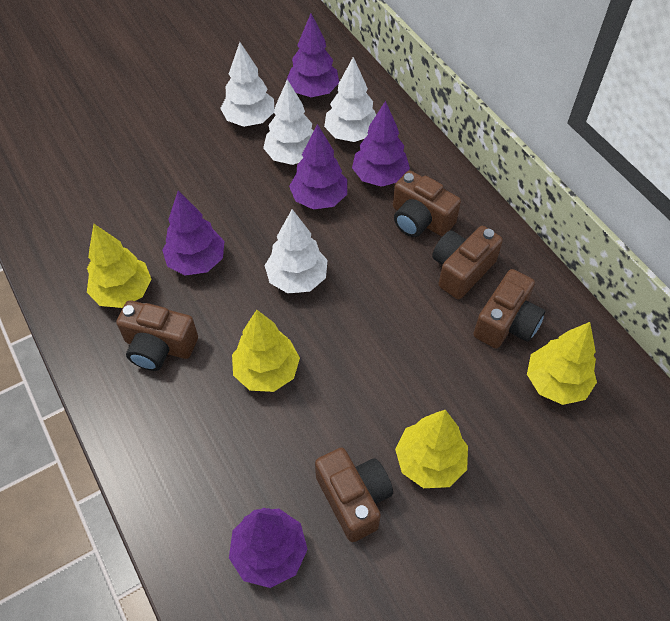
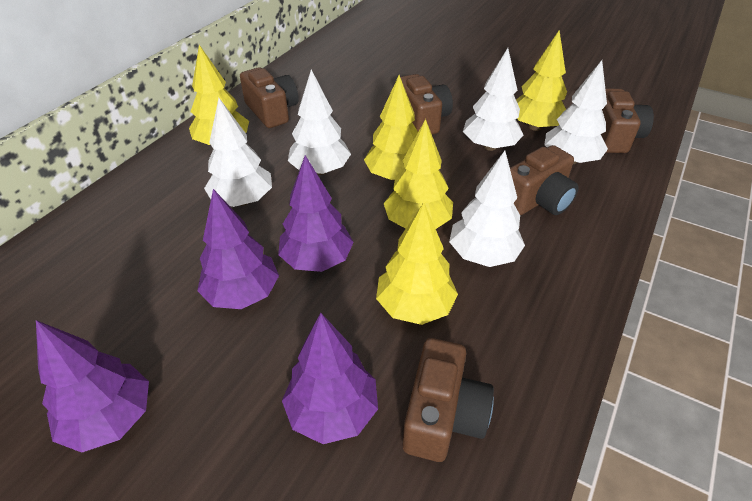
purple tree: [162,191,225,276] [229,508,308,588] [286,14,339,97] [289,124,347,210] [352,101,410,187] = 5 -> [36,320,149,453] [197,189,279,309] [278,155,354,272] [282,313,378,444] = 4
white tree: [220,42,275,127] [263,79,314,165] [265,209,327,293] [324,57,376,142] = 4 -> [204,98,272,207] [288,70,351,175] [449,151,525,267] [463,48,523,151] [544,60,608,164] = 5
yellow tree: [87,224,151,308] [232,310,300,392] [395,410,468,488] [527,322,597,405] = 4 -> [189,45,249,145] [364,75,418,181] [376,202,458,325] [384,119,453,229] [516,30,567,131] = 5

